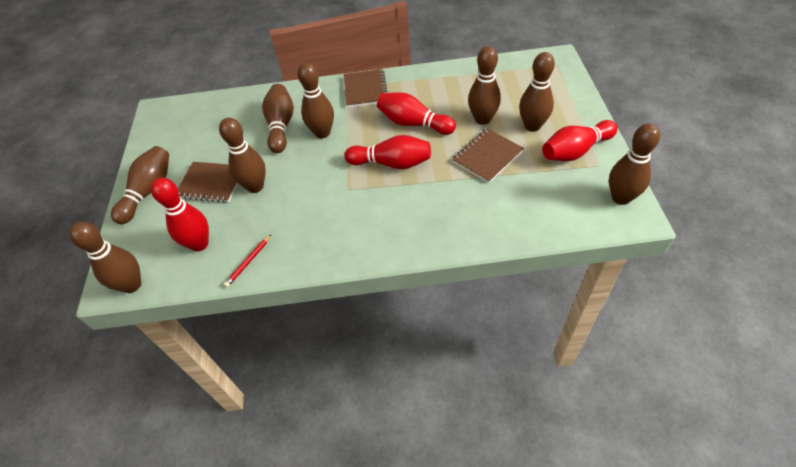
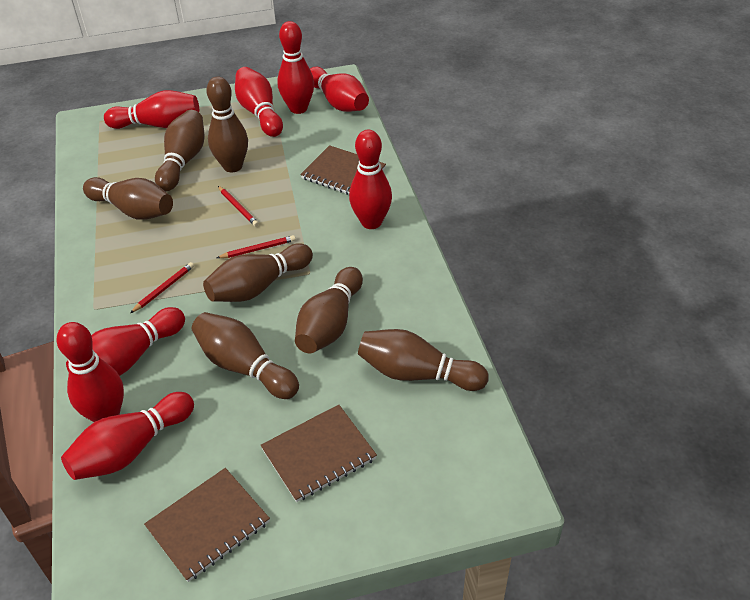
brown bowling pin: [69,221,141,293] [111,146,169,224] [219,118,266,193] [262,84,294,153] [298,62,334,138] [468,46,501,125] [519,52,555,132] [609,124,660,205] = 8 -> [83,177,173,220] [155,110,204,191] [191,312,299,399] [203,243,313,302] [206,77,248,172] [295,267,363,354] [358,329,489,391] = 7
red bowling pin: [151,178,209,252] [344,135,431,169] [377,92,456,135] [542,120,618,161] = 4 -> [56,322,124,422] [61,392,194,480] [66,307,185,376] [104,90,199,129] [235,67,283,137] [277,21,314,114] [310,67,369,112] [349,130,392,229] = 8
red pencil: [224,235,271,287] = 1 -> [130,262,194,313] [217,235,295,258] [218,186,259,227] = 3

